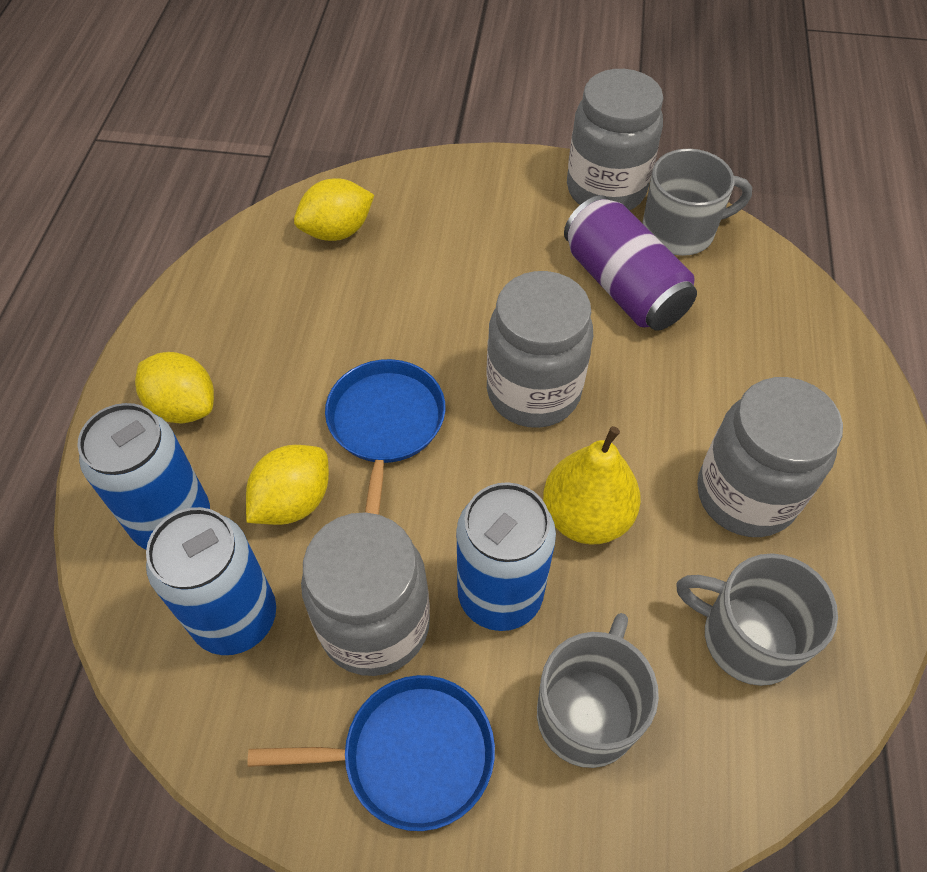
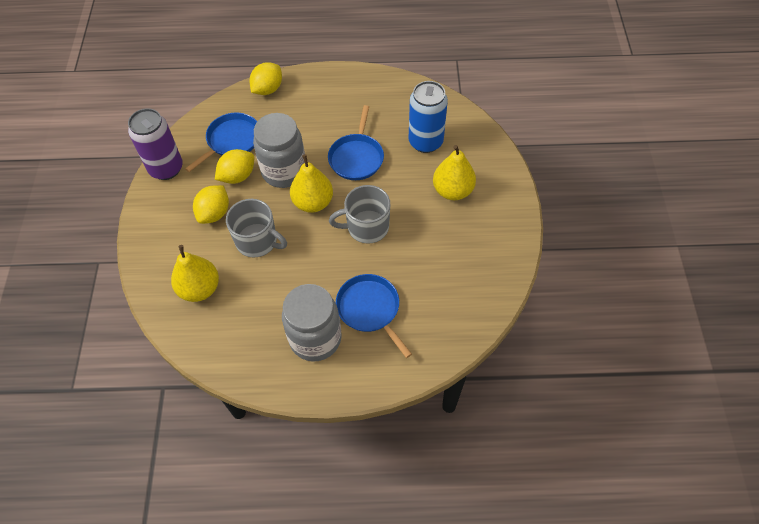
blue can: [77,403,210,549] [146,507,276,655] [457,482,556,631] = 3 -> [408,81,448,153] = 1
blue pan: [247,675,495,831] [325,359,446,515] = 2 -> [185,113,257,172] [328,105,384,180] [336,274,412,358] = 3
grey jar: [301,512,430,676] [486,271,593,428] [567,69,663,210] [697,377,843,537] = 4 -> [253,113,305,188] [282,284,342,361] = 2
grey mug: [537,613,659,768] [642,149,752,256] [676,553,838,686] = 3 -> [226,199,287,258] [329,185,390,244] = 2
yellow pear: [543,426,641,545] = 1 -> [171,245,219,302] [290,154,333,213] [433,145,476,200] = 3

